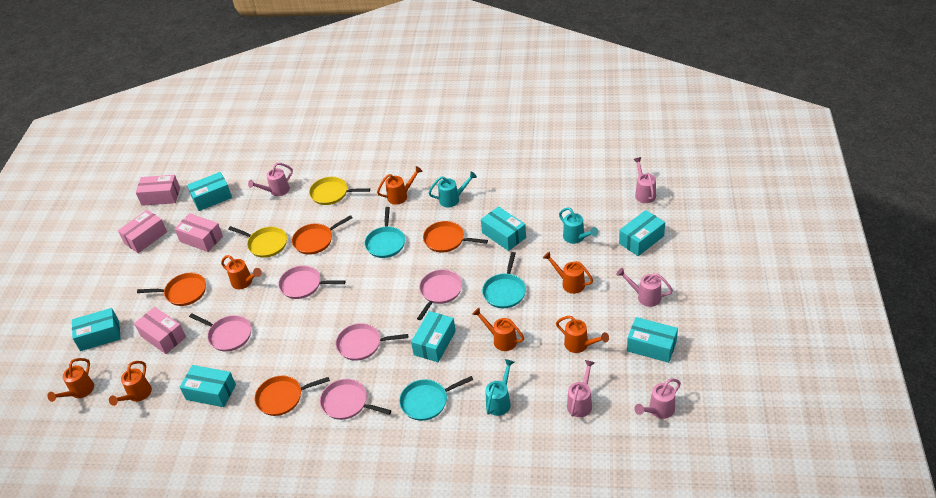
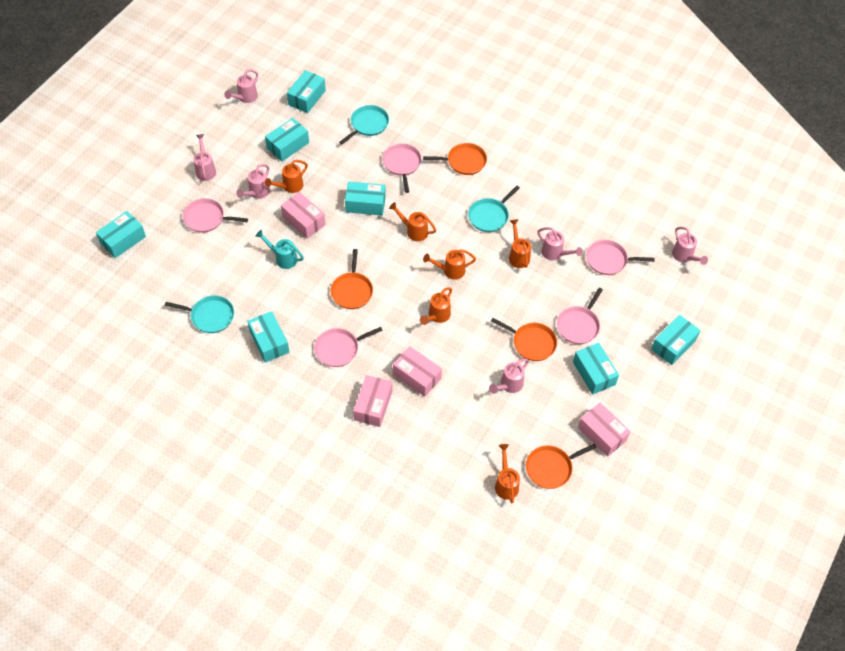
orange watering can: [47,358,94,402] [109,361,152,406] [221,255,262,289] [377,166,423,205] [472,308,524,351] [543,252,593,294] [556,316,609,353] = 7 -> [265,160,308,193] [389,202,436,241] [420,287,452,325] [423,249,476,280] [495,444,520,503] [509,219,531,268] = 6
pink watering can: [248,163,293,196] [567,360,595,417] [616,268,673,307] [633,157,656,203] [635,378,681,419] = 5 -> [194,134,216,181] [224,69,258,103] [236,164,270,199] [489,359,529,394] [537,227,583,260] [672,227,708,265] = 6
turquoise watering can: [428,171,477,207] [486,359,514,416] [559,208,598,244] = 3 -> [255,230,304,269] = 1
yellow pan: [228,226,287,258] [309,177,370,205] = 2 -> none = 0

